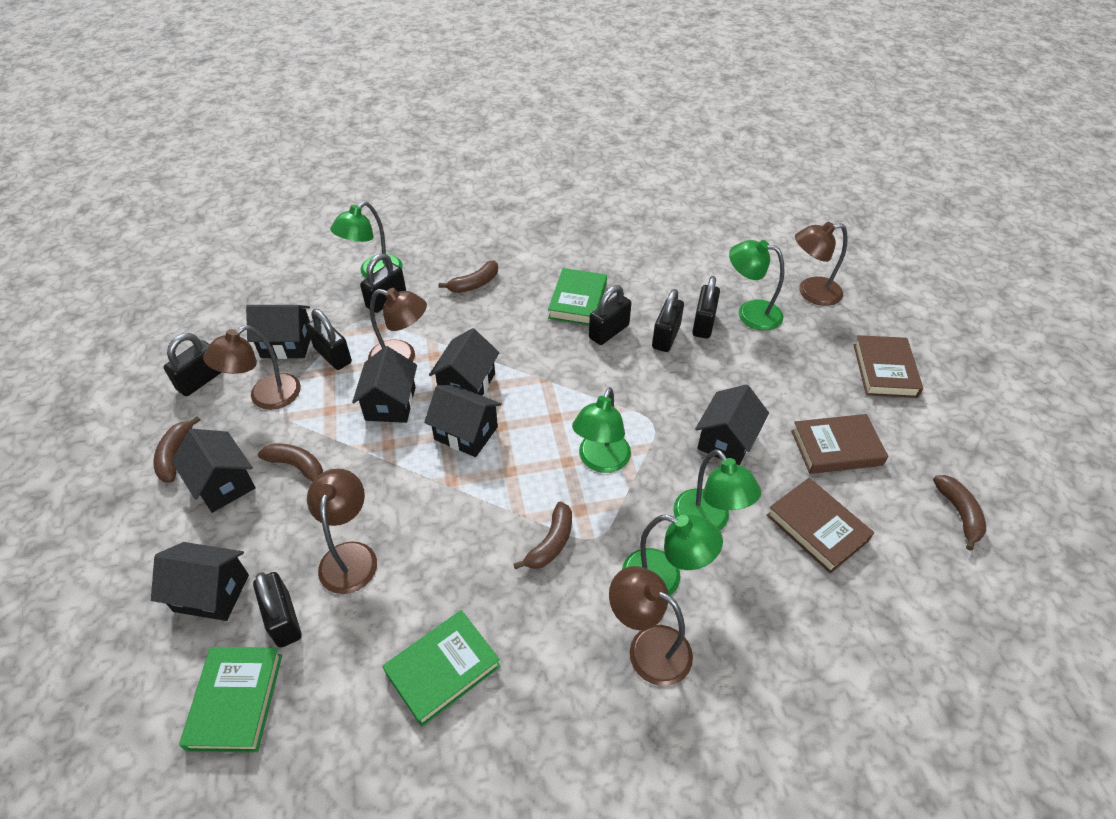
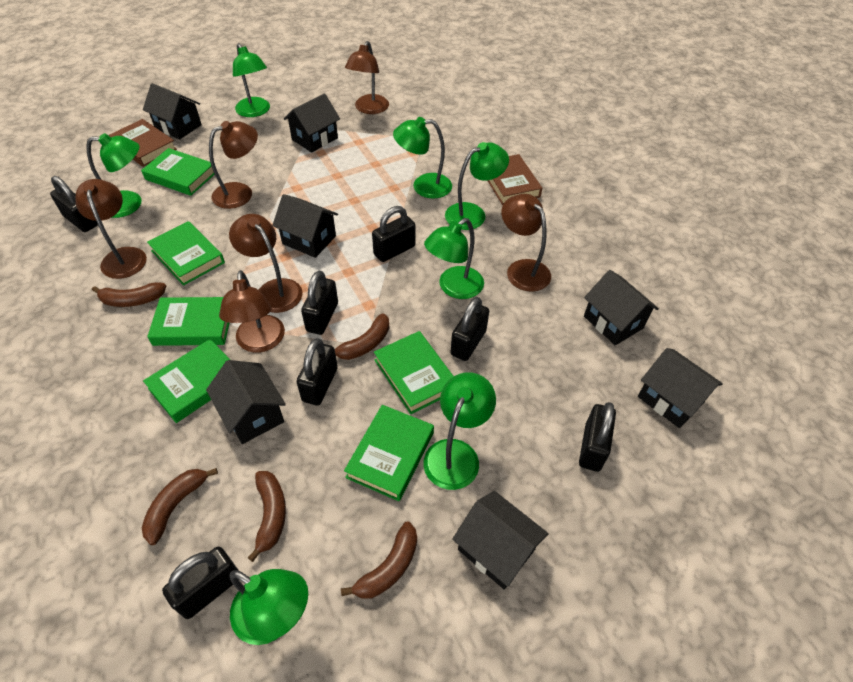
brown book: [767,478,874,574] [791,414,888,474] [854,335,923,398] = 3 -> [109,119,177,167] [487,154,542,205] = 2
brown lamp: [203,325,301,410] [307,469,377,594] [368,288,427,362] [609,566,693,686] [795,222,848,306] = 5 -> [75,179,147,279] [209,121,258,209] [219,270,285,353] [229,214,303,313] [345,41,389,114] [502,194,551,292] = 6
green book: [179,647,282,752] [382,610,501,727] [548,268,607,325] = 3 -> [141,148,215,196] [143,339,230,423] [147,221,225,286] [147,297,229,346] [344,405,434,501] [374,331,454,414] = 6
green lamp: [330,201,403,278] [572,387,631,473] [622,515,723,596] [673,449,761,530] [729,240,785,331] = 5 -> [86,133,142,218] [229,569,308,645] [233,43,270,117] [393,117,452,199] [423,372,496,490] [424,218,484,299] [445,142,509,230] = 7

